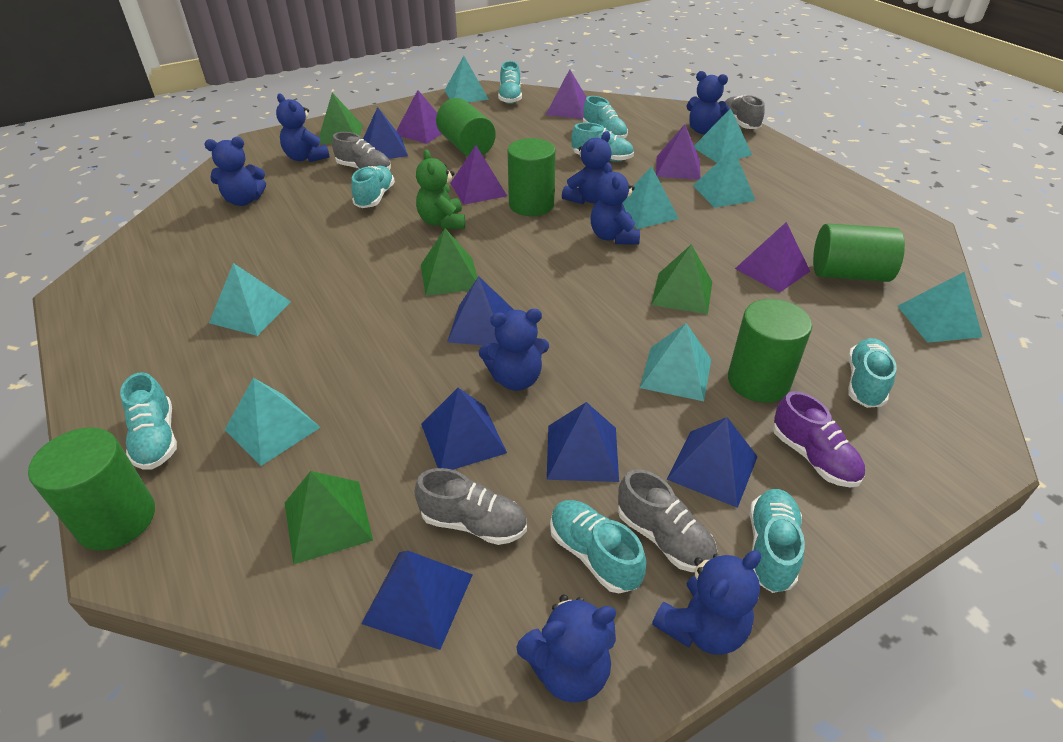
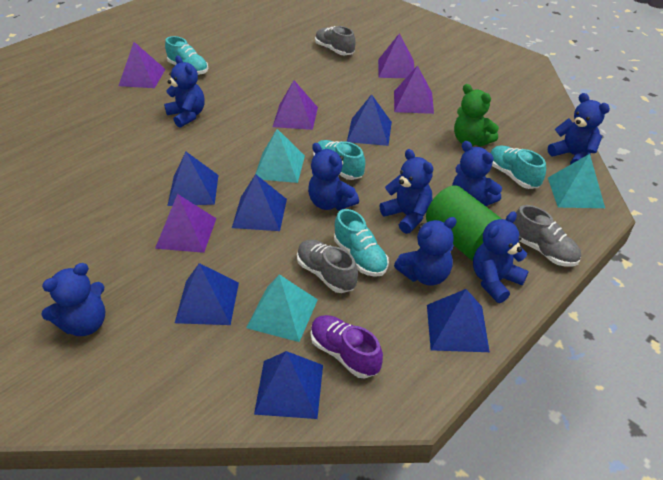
green cylinder: [28,427,155,550] [436,98,496,156] [507,138,556,216] [728,299,812,403] [813,223,905,282] = 5 -> [426,185,502,261] = 1
green pyramid: [285,471,373,565] [319,93,363,144] [421,229,477,296] [651,244,712,314] = 4 -> none = 0
grey shoe: [332,132,391,170] [414,468,527,545] [618,469,717,572] [725,95,765,129] = 4 -> [297,240,358,293] [315,26,356,55] [513,205,581,267] = 3
turquoise pyramid: [209,263,291,336] [225,378,321,466] [444,56,489,102] [622,166,679,229] [640,323,711,401] [693,148,756,208] [694,108,752,163] [897,272,982,343] = 8 -> [246,274,318,342] [255,129,305,183] [548,154,605,208] = 3
turquoise shoe: [120,372,177,470] [351,166,395,208] [498,61,522,104] [550,500,647,593] [571,123,634,161] [583,96,628,139] [749,489,805,593] [848,338,897,408] = 8 -> [165,36,208,75] [313,140,365,180] [334,209,389,277] [490,146,546,189] = 4

